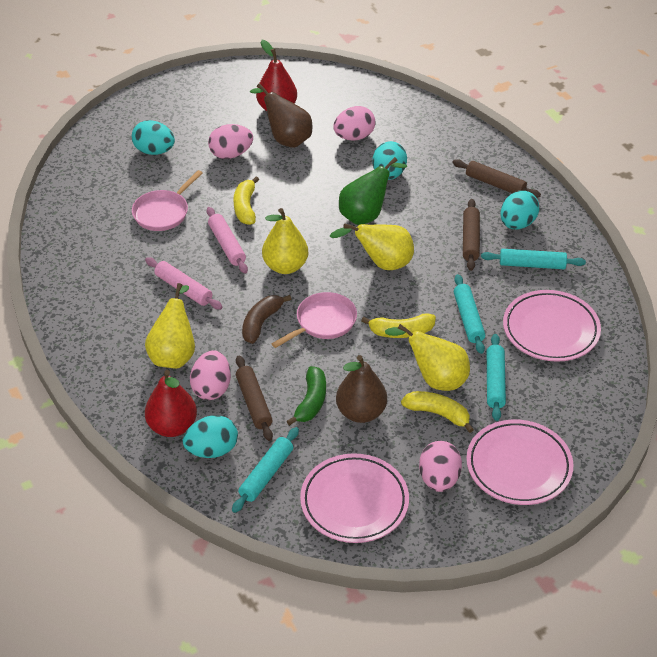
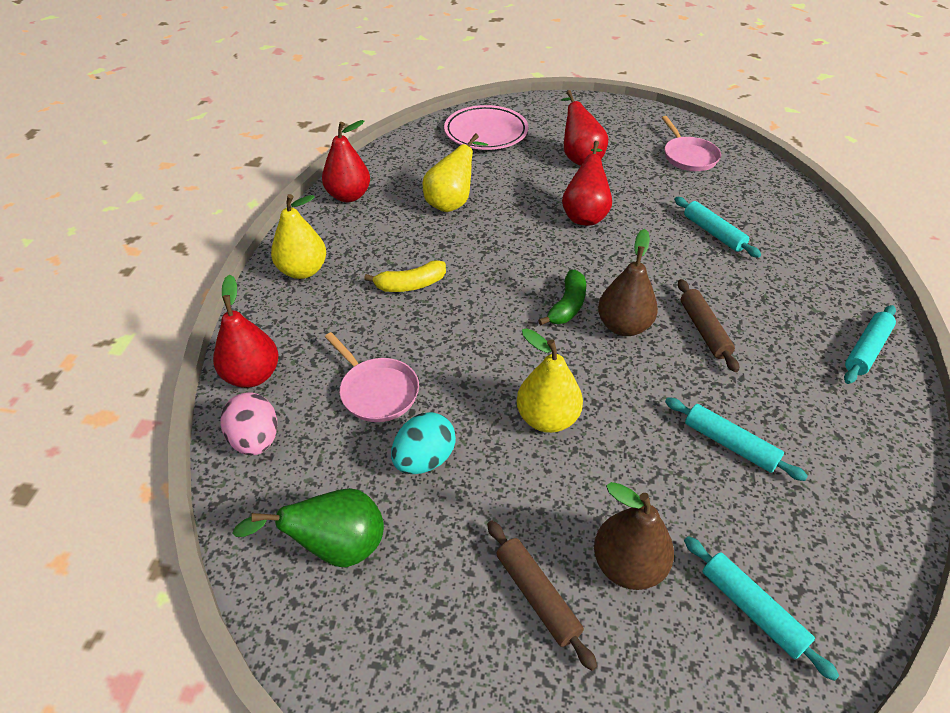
brown banana: [242,295,291,344] = 1 -> none = 0
brown rolling pin: [236,356,273,441] [453,159,541,198] [463,199,480,271] = 3 -> [487,520,597,671] [678,279,739,372] = 2
pink egg: [190,350,231,400] [208,124,253,159] [333,106,376,141] [419,441,462,492] = 4 -> [220,392,277,455] = 1
pink plate: [300,453,409,543] [466,420,573,505] [503,290,601,362] = 3 -> [444,105,528,150] = 1
pink rolling pin: [145,257,223,310] [207,207,248,273] = 2 -> none = 0
red pear: [145,370,197,437] [256,40,297,111] = 2 -> [213,275,279,388] [322,120,370,202] [561,90,608,166] [562,141,612,225] = 4
turquoise egg: [132,120,175,155] [183,415,238,458] [372,141,407,180] [500,191,539,229] = 4 -> [391,412,456,474] = 1
yellow banana: [233,176,259,225] [361,313,436,338] [401,391,474,433] = 3 -> [364,260,446,292] = 1
yellow pear: [145,283,195,369] [262,208,309,274] [330,223,414,270] [385,324,470,391] = 4 -> [271,194,326,279] [423,134,488,212] [517,328,583,433] = 3

